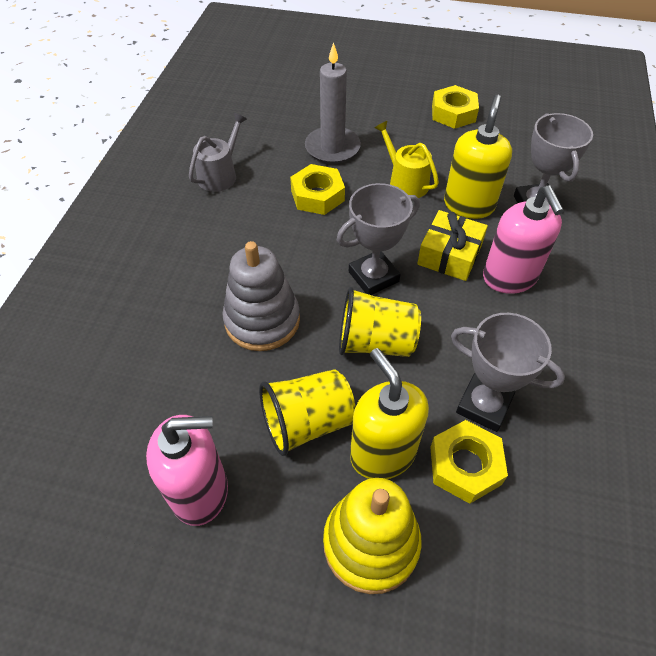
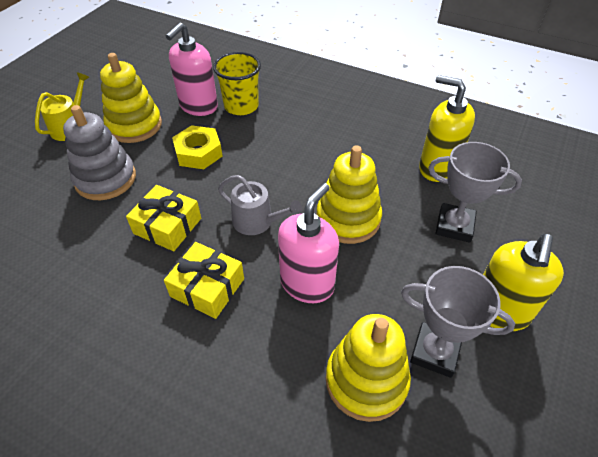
grey candle: [305,42,361,164] = 1 -> none = 0
grey trophy: [337,183,420,295] [451,313,565,432] [514,113,593,205] = 3 -> [401,266,515,378] [428,142,522,243] = 2
yellow cup: [259,369,355,456] [339,287,421,357] = 2 -> [213,52,261,115] = 1
yellow gift: [417,210,488,281] = 1 -> [126,185,201,251] [164,242,244,319] = 2
yellow nut: [290,164,345,215] [430,420,508,504] [432,85,479,129] = 3 -> [172,125,223,169] = 1
yellow stacking toy: [323,478,422,594] = 1 -> [100,53,162,143] [317,145,382,244] [326,314,411,422] = 3

